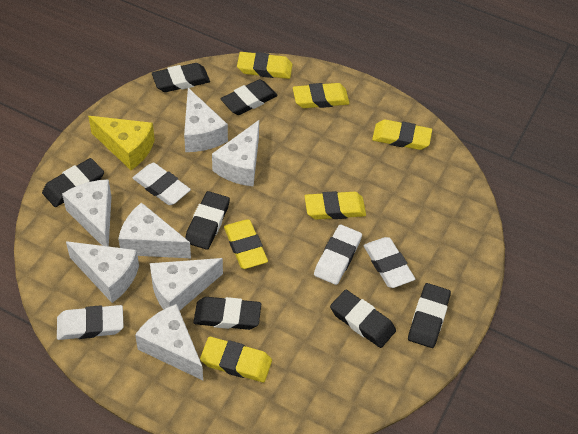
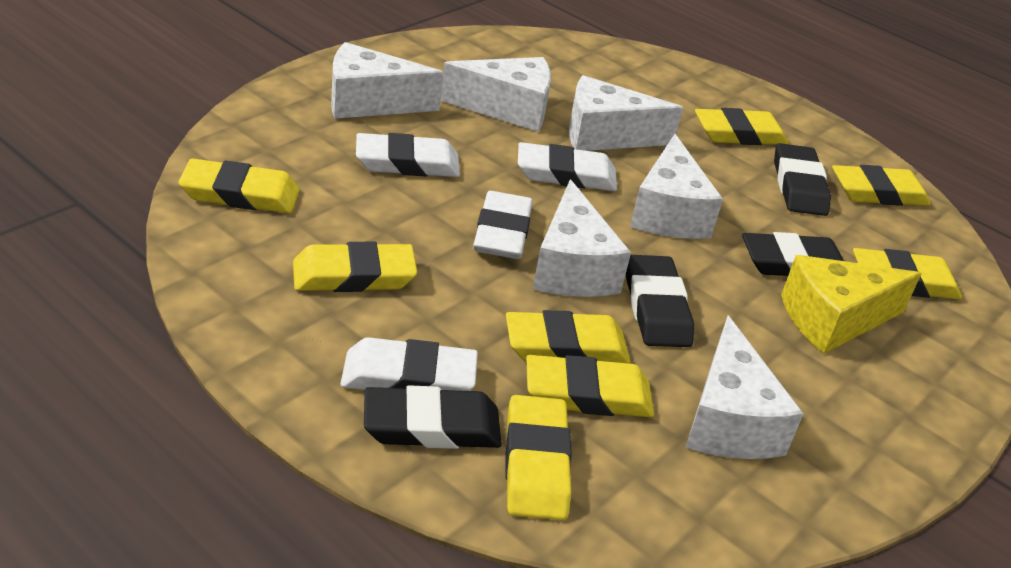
black eraser: [42,158,104,207] [152,63,210,92] [185,191,230,250] [193,297,261,330] [220,79,278,115] [330,290,396,348] [408,283,451,348] = 7 -> [364,385,502,449] [626,255,694,347] [742,232,844,276] [774,143,831,216] = 4
white cheese: [62,179,111,247] [66,241,139,303] [118,202,191,258] [135,304,203,380] [150,258,223,311] [184,88,228,152] [212,120,259,186] = 7 -> [331,42,444,119] [441,57,551,132] [533,179,631,297] [569,75,683,151] [630,134,723,239] [685,316,804,459] = 6
yellow eraser: [200,337,272,382] [224,219,268,269] [237,52,293,79] [293,83,349,108] [305,191,366,220] [372,120,432,150] = 6 -> [178,158,300,213] [293,242,417,292] [505,395,572,520] [506,310,630,364] [526,355,654,417] [695,108,789,145] [832,165,931,206] [853,248,962,299] = 8

